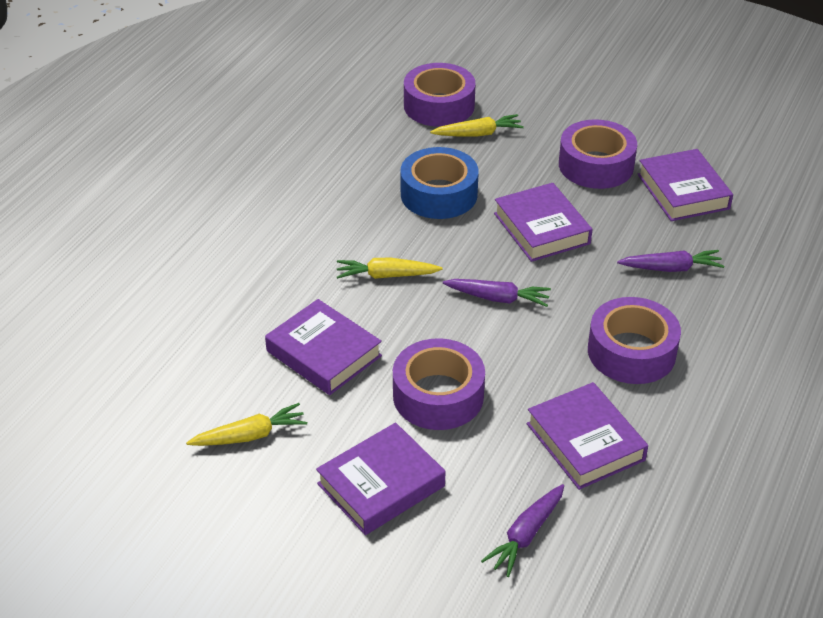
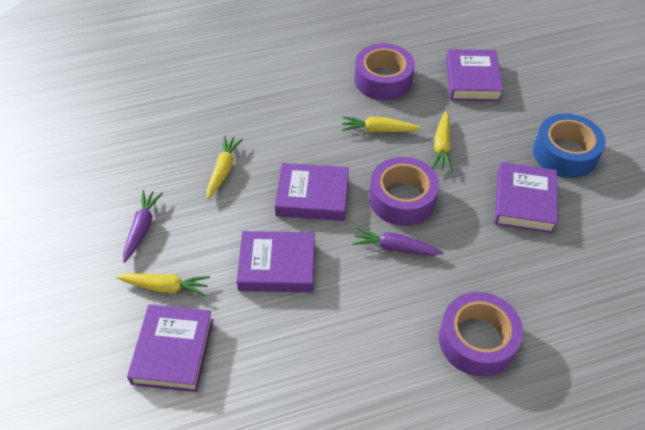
purple carrot: [443,279,551,307] [481,484,564,577] [617,250,724,272] = 3 -> [123,190,163,263] [352,227,443,256] = 2
purple tape: [393,338,485,430] [404,63,476,127] [559,119,637,189] [588,297,681,384] = 4 -> [355,43,415,101] [369,157,439,226] [439,292,523,377] = 3
yellow carrot: [186,403,307,446] [337,258,443,279] [430,114,524,137] = 3 -> [116,273,210,296] [206,135,243,199] [342,116,421,132] [432,111,452,171] = 4

